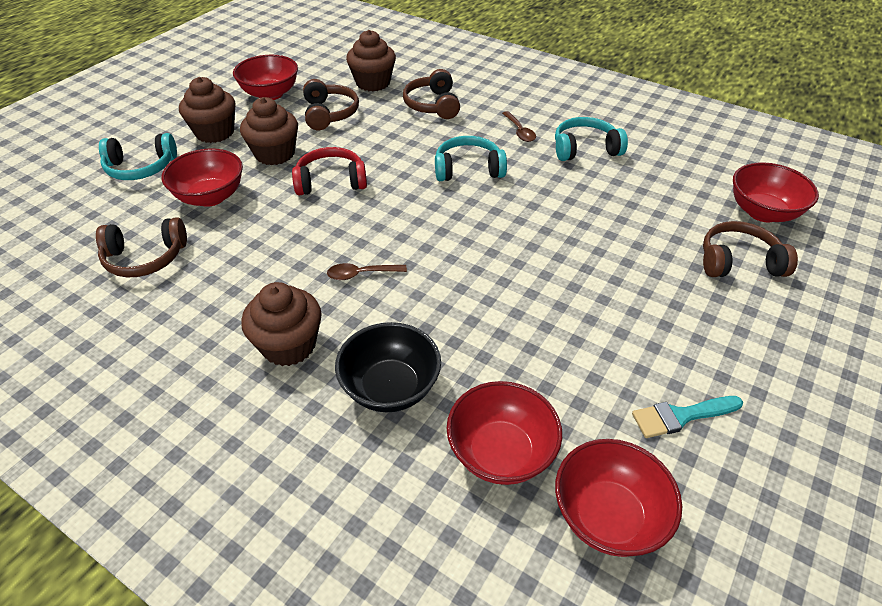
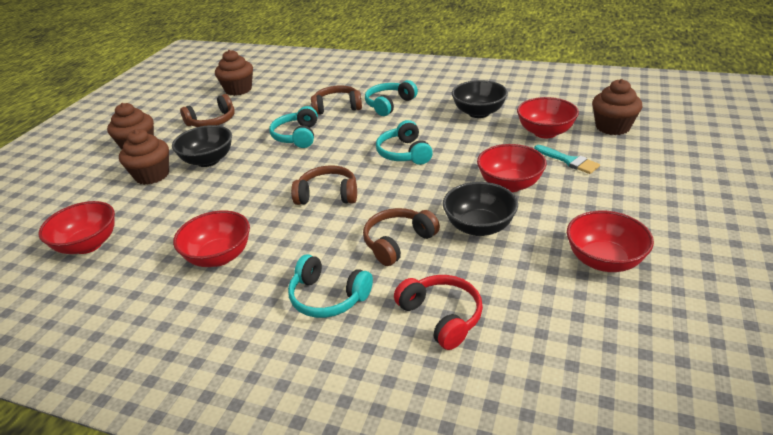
black bowl: [335,322,441,413] = 1 -> [172,125,232,167] [443,182,518,236] [452,80,508,118] = 3
brown spoon: [327,263,407,280] [502,111,536,142] = 2 -> none = 0
turquoise headphones: [99,133,177,180] [435,136,507,181] [555,117,628,161] = 3 -> [269,106,318,148] [288,254,373,318] [365,80,418,116] [376,120,433,165] = 4

